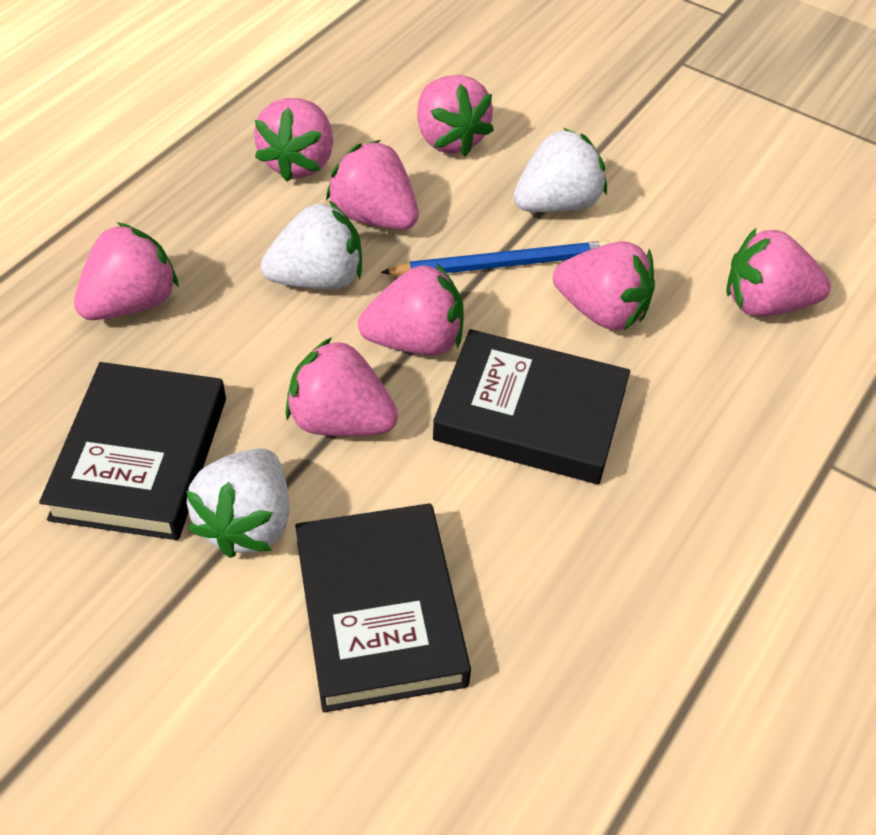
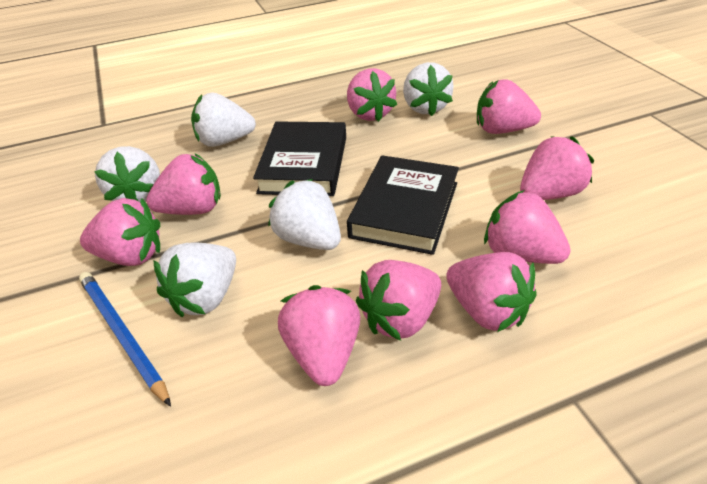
black book: [39,362,226,540] [295,503,471,712] [433,329,630,484] = 3 -> [253,121,346,196] [347,155,459,255] = 2
pink strawberry: [74,222,179,320] [254,98,333,182] [286,337,398,436] [326,140,419,230] [358,264,464,355] [417,75,494,156] [553,241,655,330] [726,228,831,317] = 8 -> [80,198,160,266] [146,154,221,215] [278,285,360,386] [347,68,397,122] [356,260,441,341] [446,252,537,332] [477,79,541,134] [484,190,571,264] [520,136,594,200] = 9
white strawberry: [186,448,290,558] [261,201,362,289] [514,128,607,212] = 3 -> [94,146,160,202] [154,243,236,317] [191,93,256,147] [268,179,341,250] [403,62,454,116] = 5

